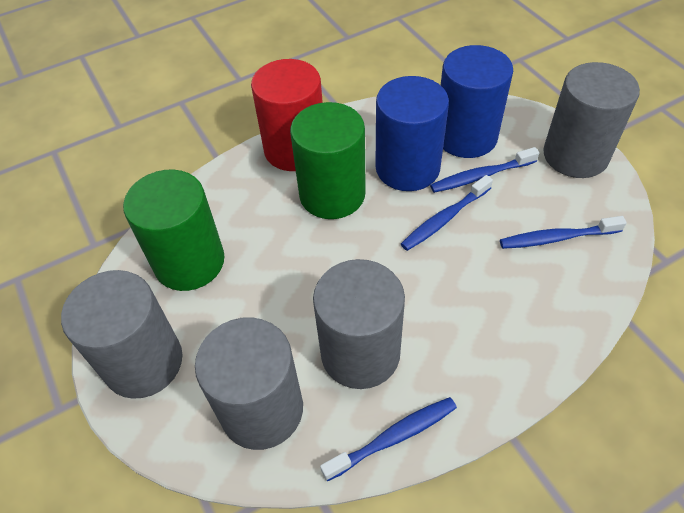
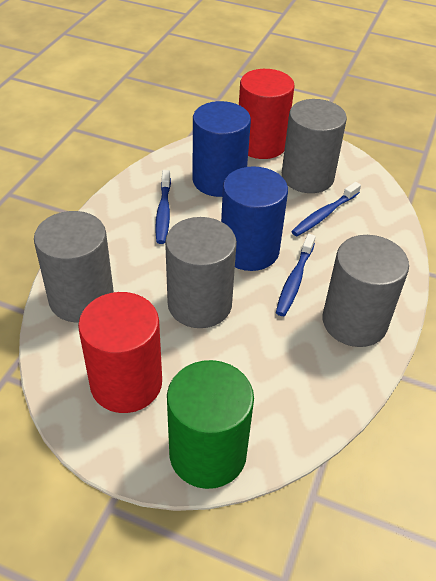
blue toothbrush: [320,397,457,481] [401,175,493,251] [430,147,539,193] [500,216,627,249] = 4 -> [155,170,171,244] [276,234,316,316] [291,182,361,236] = 3
green cylinder: [123,169,225,291] [290,102,366,219] = 2 -> [167,360,254,489] = 1
red cylinder: [251,59,323,171] = 1 -> [78,292,162,413] [239,69,295,159] = 2

